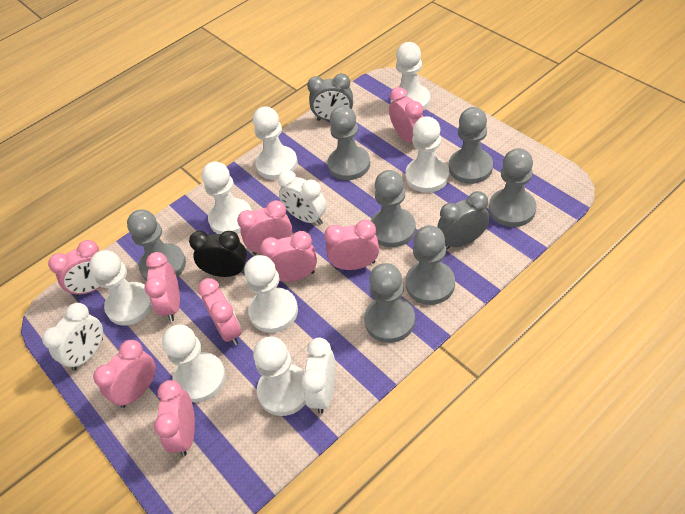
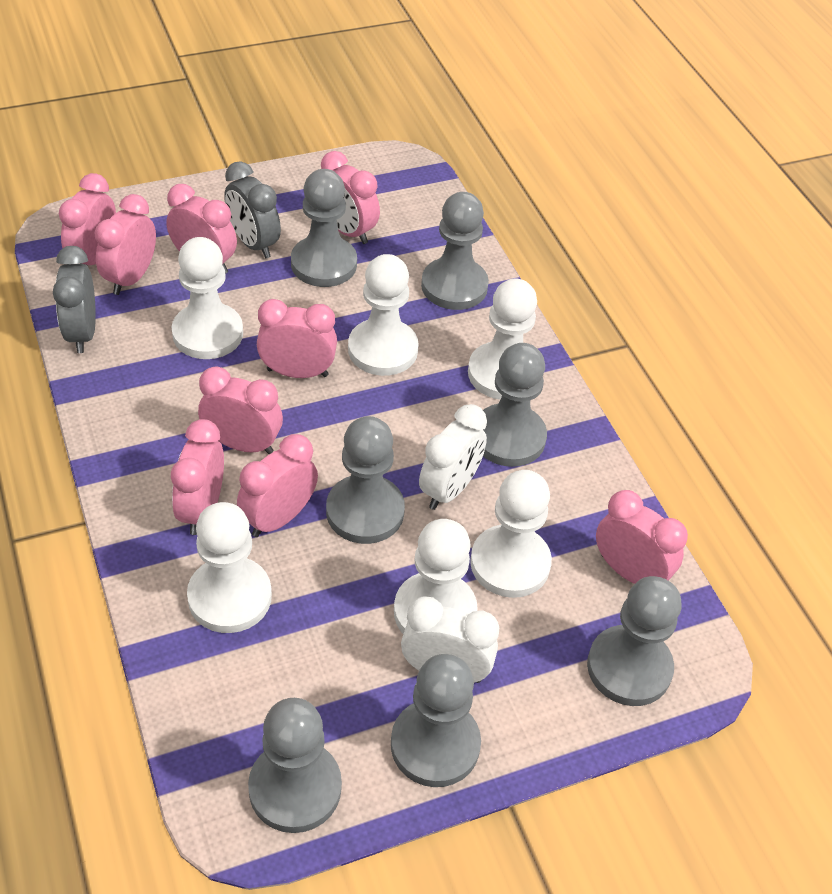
black clock: [189,231,247,277] = 1 -> none = 0
white clock: [42,303,103,371] [278,170,327,225] [301,338,335,414] = 3 -> [401,596,499,683] [419,404,487,510] = 2
white pawn: [89,250,152,326] [162,324,226,402] [202,162,252,234] [244,255,298,333] [253,107,298,180] [253,336,306,416] [391,42,430,111] [405,116,449,193] = 8 -> [171,237,243,359] [187,502,272,633] [348,254,419,376] [394,519,478,634] [468,279,537,400] [470,470,552,598] = 6

